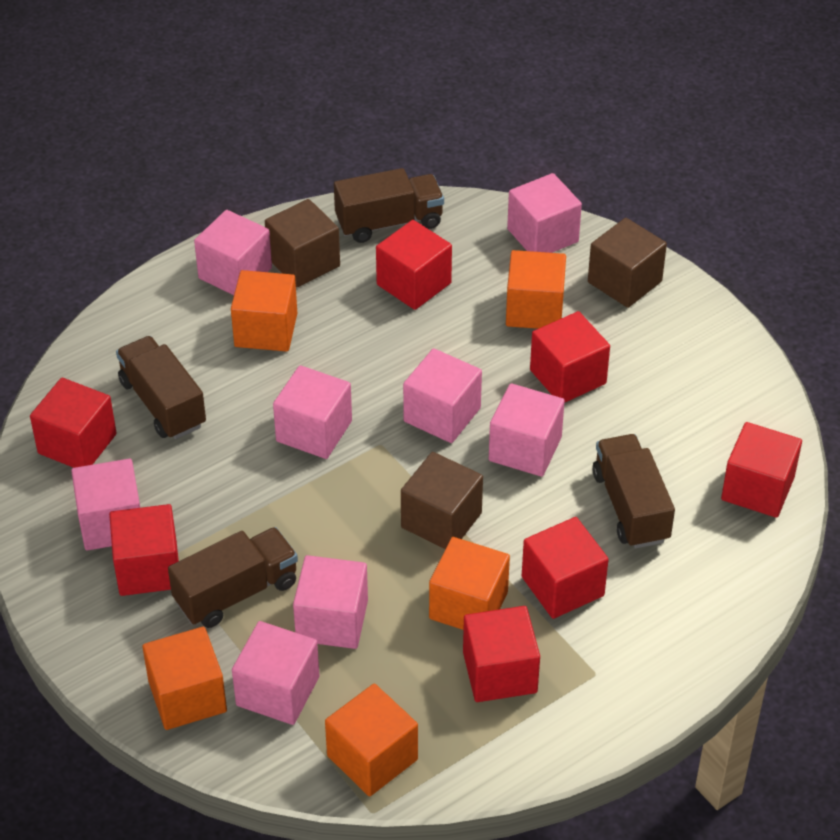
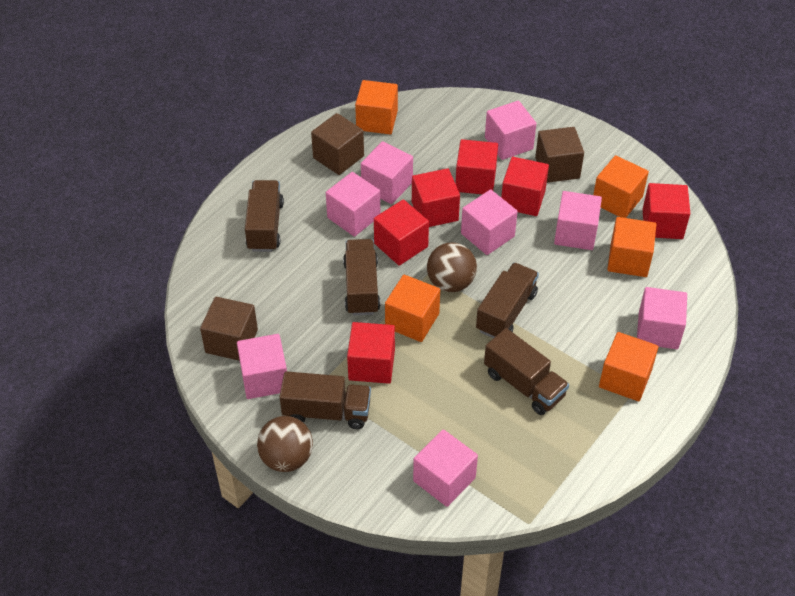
brown ball: none = 0 -> [257,416,313,472] [427,243,477,292] = 2
brown truck: [116,336,206,439] [168,527,298,628] [334,168,444,243] [592,434,675,548] = 4 -> [245,180,284,252] [279,371,371,429] [343,239,380,316] [476,263,539,338] [484,328,569,415] = 5
red cube: [30,378,116,468] [109,504,179,596] [376,220,452,310] [463,606,540,702] [522,517,609,619] [530,311,610,403] [721,422,802,518] = 7 -> [347,322,395,384] [374,199,429,266] [412,168,460,227] [455,139,498,195] [501,157,549,216] [643,183,690,239] = 6

